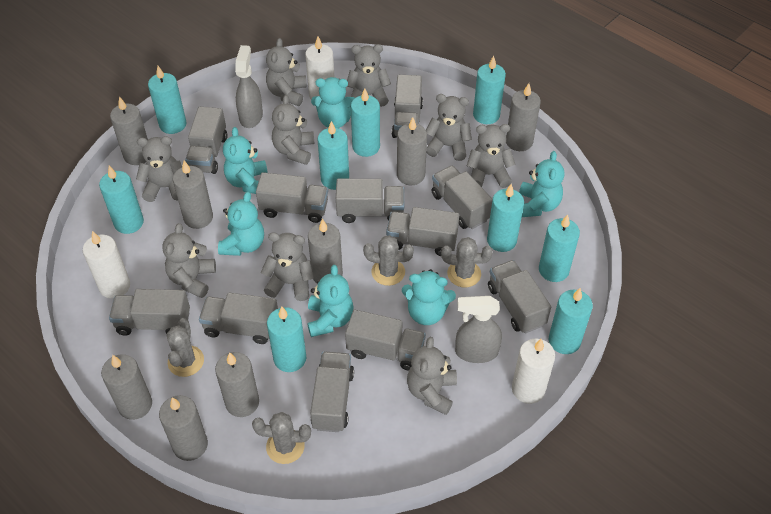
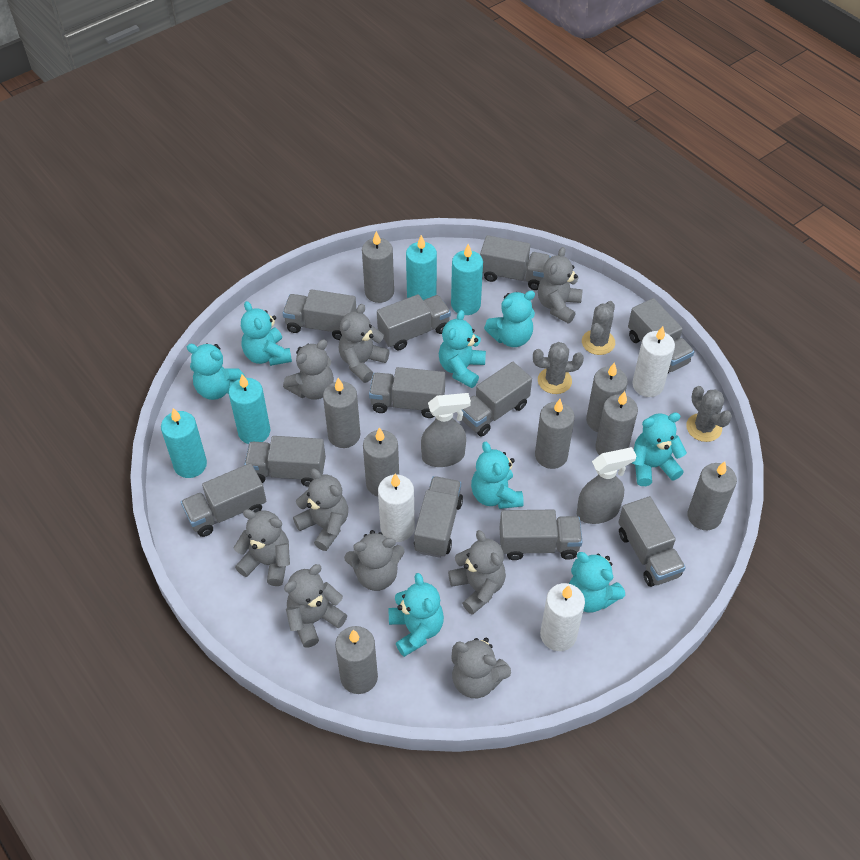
grey cactus: [167,318,204,377] [252,412,311,464] [363,235,414,286] [441,237,493,287] = 4 -> [533,342,584,394] [582,301,615,355] [686,386,732,442] = 3
turquoise candle: [99,166,144,234] [148,66,187,134] [267,306,306,372] [318,121,349,190] [351,88,380,157] [473,56,506,124] [487,184,524,252] [539,214,580,282] [549,288,593,354] = 9 -> [161,408,207,478] [229,374,270,444] [406,235,437,300] [451,244,483,315] = 4
turquoise teddy bear: [218,192,264,256] [223,127,268,194] [307,265,354,337] [311,77,355,128] [402,269,456,325] [519,151,564,217] = 6 -> [187,343,246,400] [241,301,292,366] [389,573,444,657] [439,310,486,388] [471,442,524,509] [484,291,535,347] [569,552,625,613] [632,413,687,486] = 8

